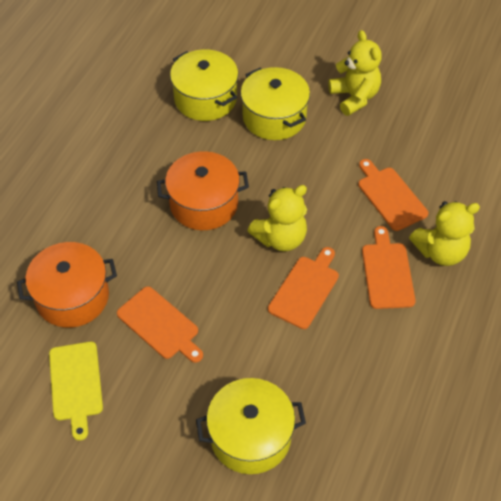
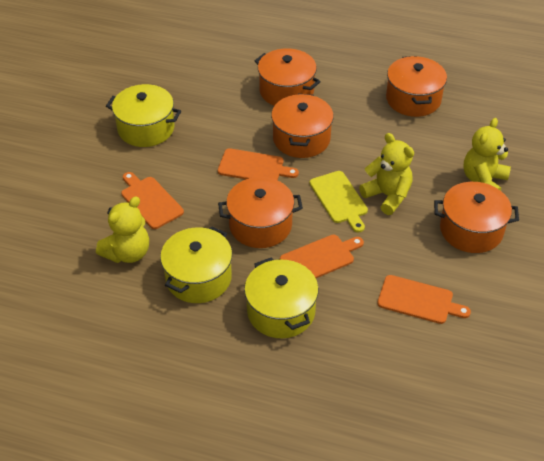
orange pot: [17,242,117,328] [157,151,249,230] = 2 -> [218,177,303,248] [255,48,321,106] [271,93,334,158] [386,56,447,117] [434,182,519,253] = 5

